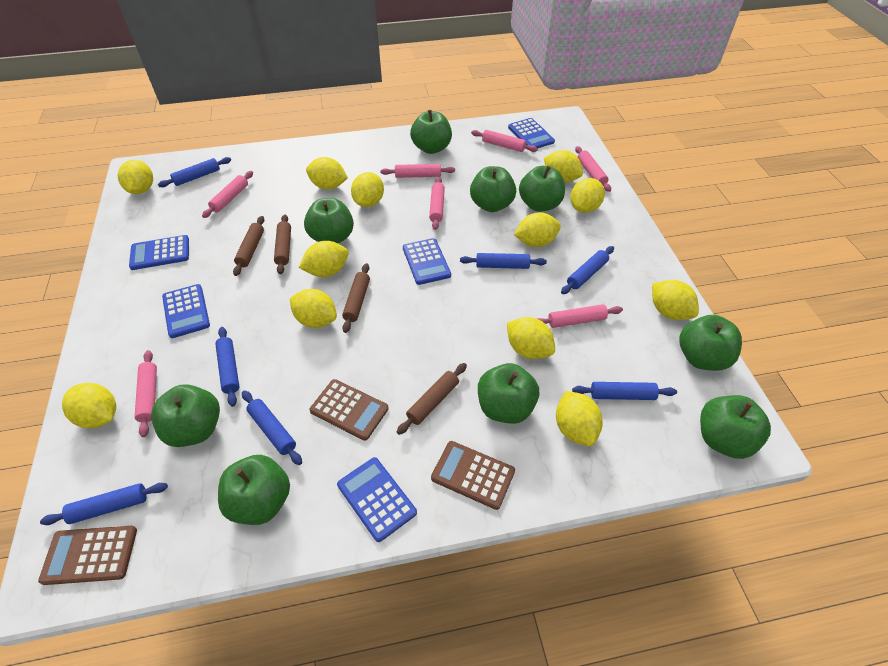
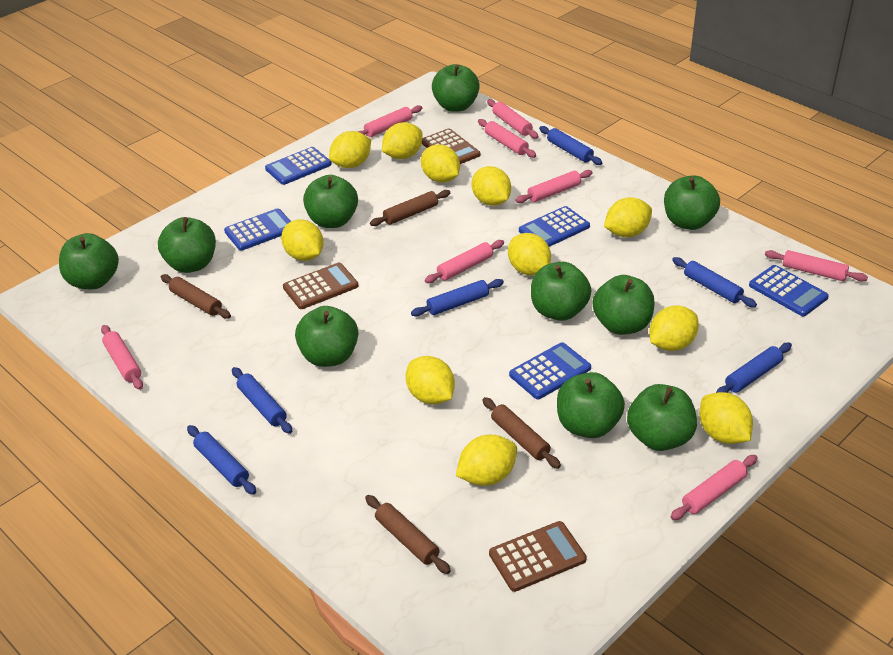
blue rolling pin: [40,483,168,525] [158,157,231,187] [215,327,239,407] [242,390,302,465] [460,253,547,269] [561,246,614,294] [572,382,677,400] = 7 -> [187,425,256,495] [232,367,292,434] [411,279,504,316] [539,126,602,165] [672,257,757,307] [716,343,792,393] = 6
green apple: [151,384,220,447] [218,455,290,525] [304,198,354,244] [410,110,452,154] [470,166,516,212] [478,363,539,424] [519,166,565,212] [679,315,742,371] [700,395,771,459] = 9 -> [59,233,119,289] [158,217,216,273] [295,306,358,367] [303,175,358,228] [432,64,480,112] [531,262,591,321] [557,372,625,438] [593,275,655,335] [627,384,697,451] [664,175,720,230] = 10
pink rolling pin: [135,350,157,437] [202,171,253,218] [380,164,455,178] [429,177,445,230] [471,130,538,152] [537,304,623,328] [575,146,611,192] = 7 -> [101,325,143,390] [357,105,422,137] [425,240,504,283] [478,119,536,158] [487,99,538,139] [515,170,593,203] [671,455,758,520] [765,250,868,282] = 8
yellow lemon: [62,383,116,428] [118,160,153,194] [290,289,337,328] [299,241,349,277] [306,157,348,190] [351,172,384,207] [507,317,555,359] [514,212,561,247] [544,150,583,183] [556,391,603,446] [570,178,605,213] [652,280,699,320] = 12 -> [281,220,324,261] [329,131,371,168] [382,122,423,159] [406,356,455,405] [421,144,460,182] [456,435,517,486] [472,166,511,206] [508,233,551,275] [604,197,652,237] [649,305,699,351] [699,392,753,444] = 11

